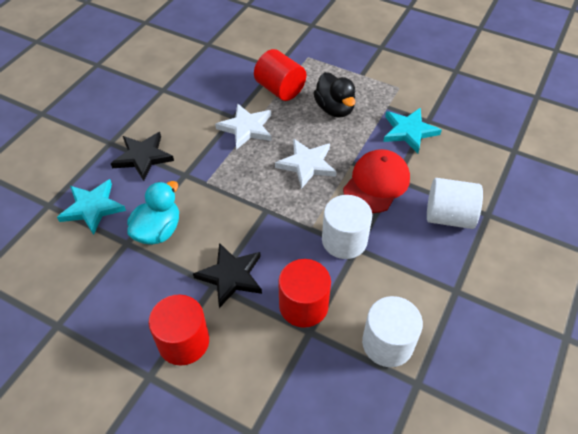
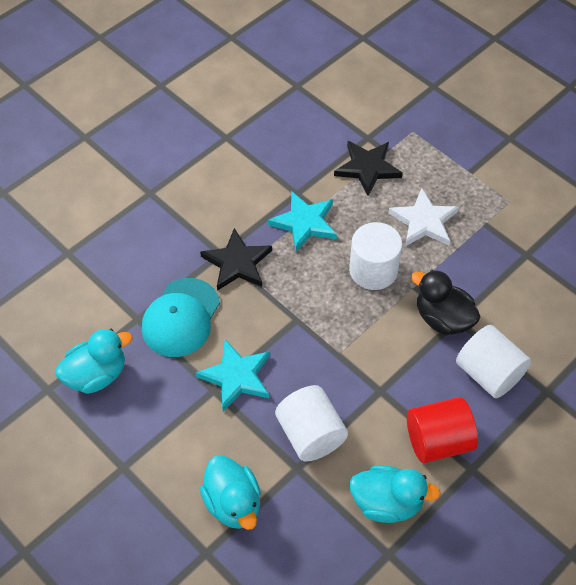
red cap: [343,149,410,213] = 1 -> none = 0
red cylinder: [148,294,209,366] [254,49,306,101] [278,259,331,328] = 3 -> [407,397,478,463] = 1
turquoise cap: none = 0 -> [142,278,220,357] = 1
turquoise duck: [127,181,179,245] = 1 -> [55,329,133,394] [200,455,261,530] [349,465,441,523] = 3
white star: [215,103,272,150] [275,139,337,189] = 2 -> [388,188,459,246] = 1

